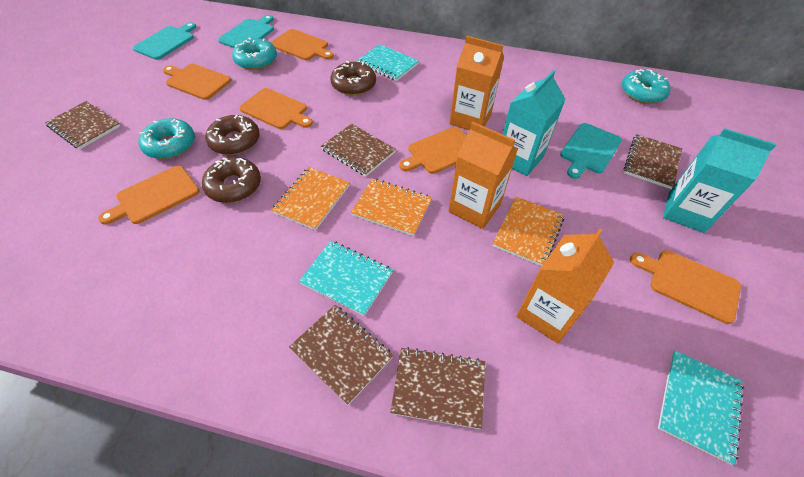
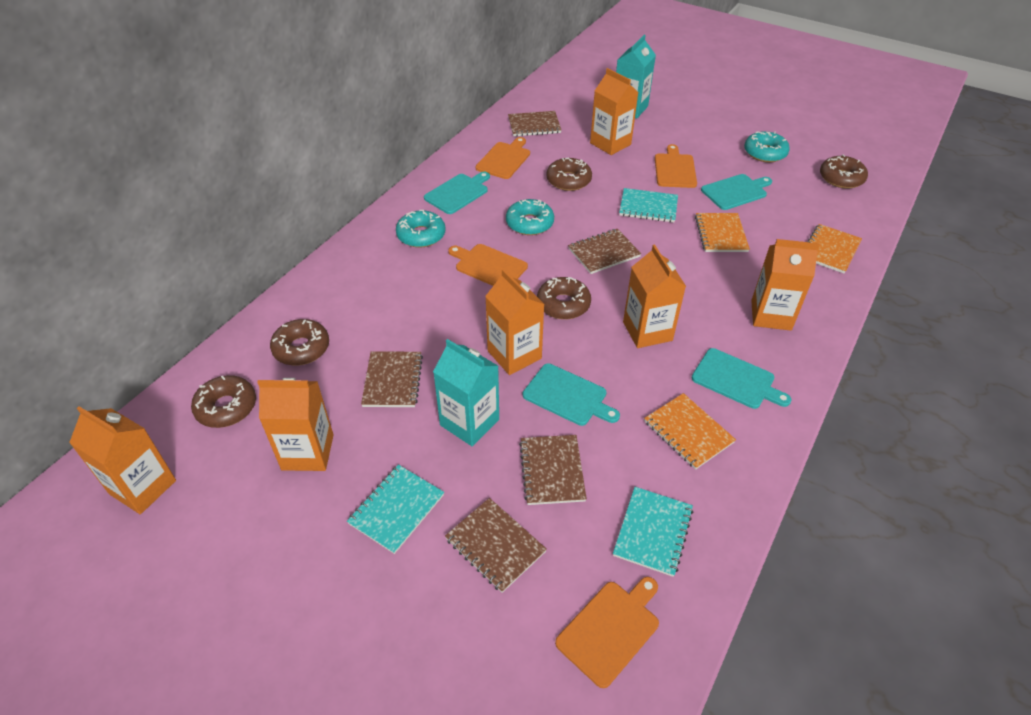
brown donut: [202,157,261,203] [206,115,260,155] [331,61,376,95] = 3 -> [191,375,256,428] [270,319,329,366] [537,277,591,319] [546,158,592,191] [820,154,868,189] = 5
orange carton: [449,36,504,130] [449,122,518,229] [516,228,615,344] = 3 -> [69,406,176,514] [257,378,334,471] [485,269,544,375] [590,68,638,155] [623,245,686,348] [751,239,820,331] = 6
orange cutting board: [98,165,200,225] [163,64,231,100] [239,88,313,129] [271,29,334,60] [399,127,467,174] [630,250,741,324] = 6 -> [448,244,528,286] [476,137,530,179] [555,577,659,688] [655,144,697,188] = 4
turquoise cutting board: [133,22,196,60] [218,15,274,48] [560,123,622,179] = 3 -> [424,172,490,214] [523,363,620,426] [692,348,792,409] [701,174,772,210] = 4

